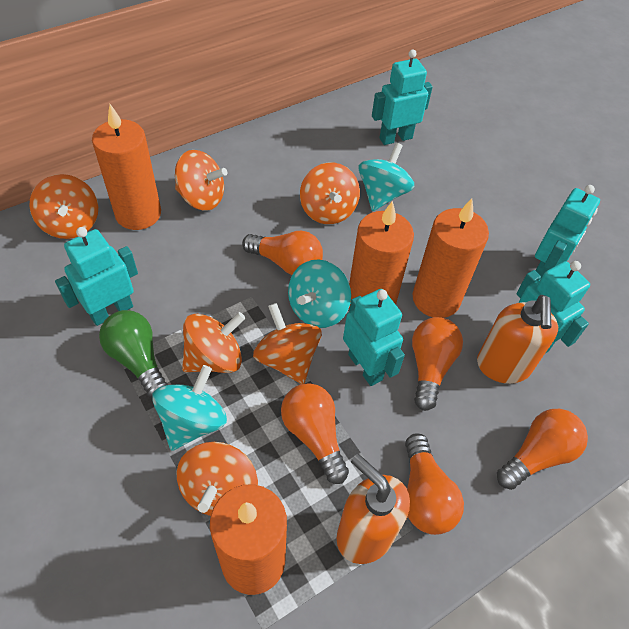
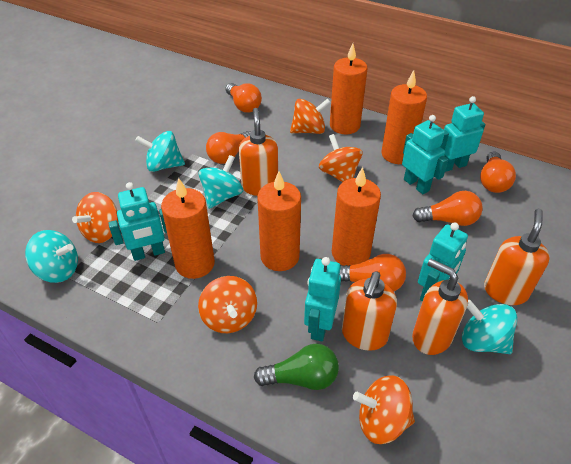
orange candle: [92,104,161,230] [210,484,287,595] [349,201,414,308] [412,199,489,318] = 4 -> [161,178,215,279] [257,171,301,271] [330,43,367,134] [332,167,381,266] [381,70,427,164] = 5
orange soap dispenser: [337,454,410,564] [477,295,558,384] = 2 -> [239,108,278,196] [342,272,397,351] [412,259,468,355] [484,209,550,305] = 4
orange spinning top: [30,174,98,239] [175,150,227,211] [177,442,258,516] [182,312,246,373] [253,303,322,384] [300,162,360,224] = 6 -> [72,192,118,243] [198,276,257,333] [290,98,331,134] [319,134,363,182] [353,375,415,444] = 5
turquoise spinning top: [152,365,227,451] [288,259,351,328] [358,143,414,211] = 3 -> [25,230,78,283] [135,131,185,172] [198,155,243,209] [462,300,517,354] = 4

